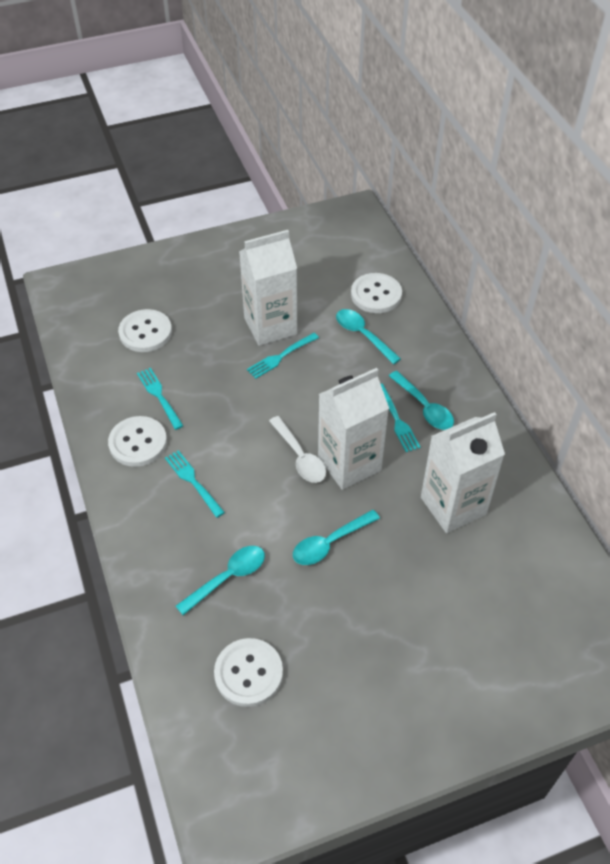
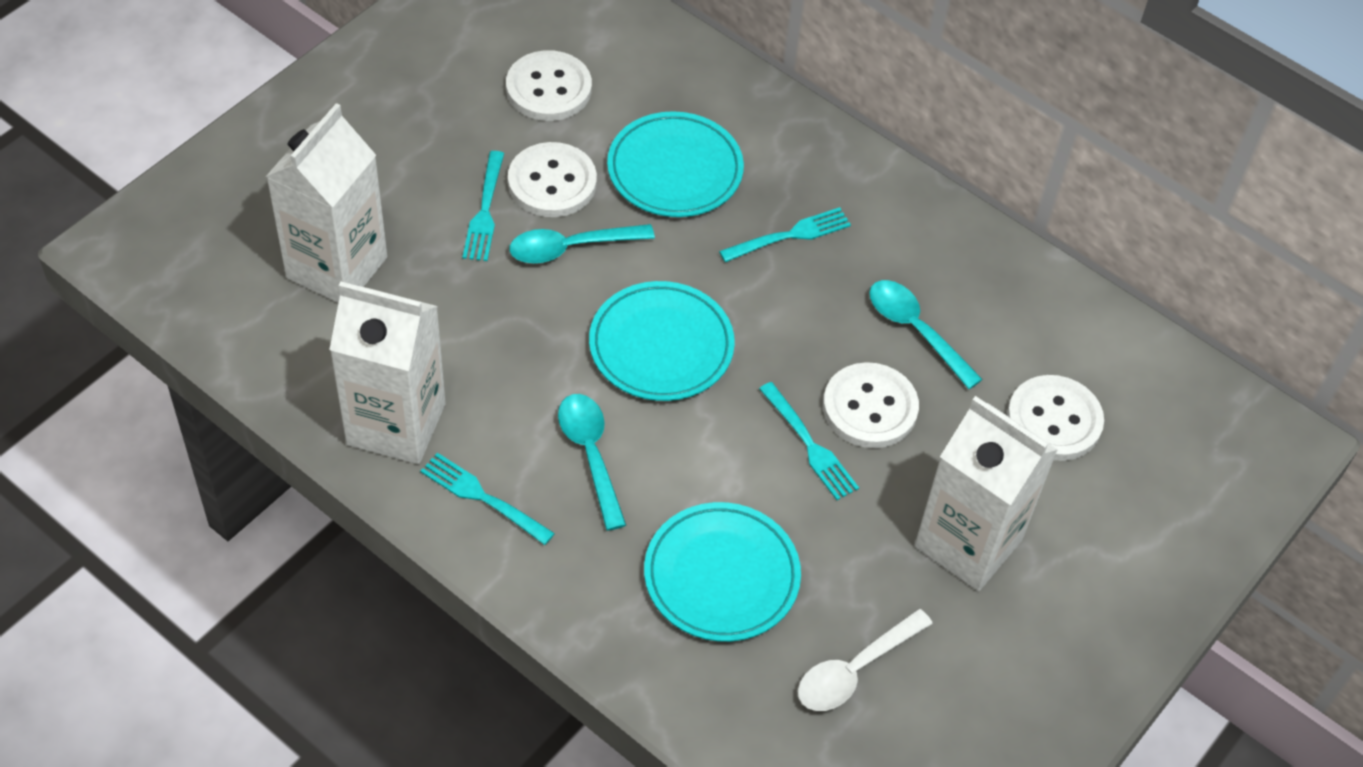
turquoise plate: none = 0 -> [589,281,735,401] [607,111,744,217] [644,502,801,642] = 3
turquoise spoon: [176,546,265,615] [293,510,380,565] [336,309,401,364] [389,371,454,430] = 4 -> [509,224,655,264] [558,394,626,531] [869,280,983,389] = 3

